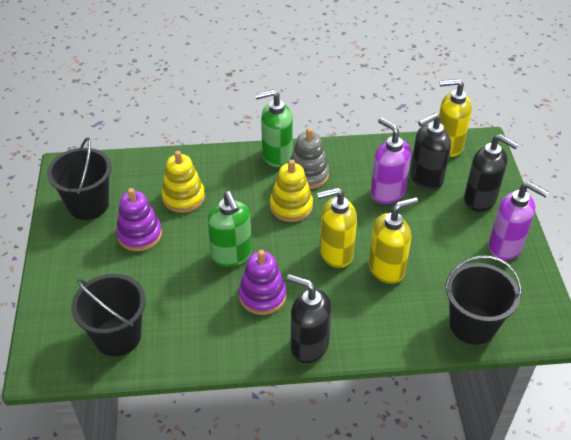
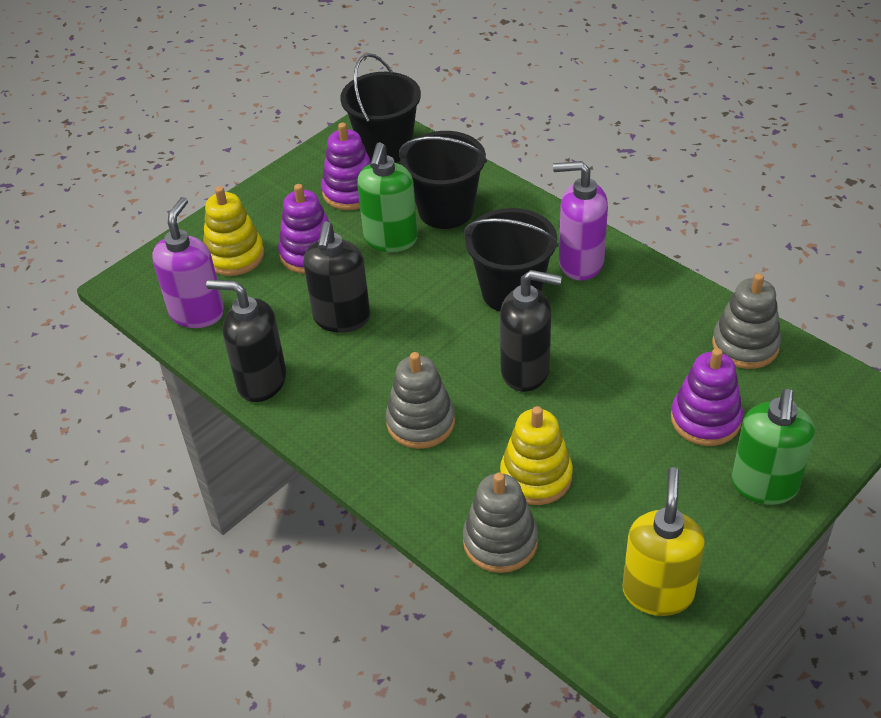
grey stacking toy: [290,128,329,189] = 1 -> [386,352,455,449] [463,472,538,573] [712,273,781,369] = 3
purple stacking toy: [116,188,162,251] [239,250,286,315] = 2 -> [278,184,335,274] [321,123,371,210] [671,348,743,446] = 3
yellow soap dispenser: [317,187,357,268] [369,197,418,284] [439,79,472,157] = 3 -> [623,467,705,616] = 1

